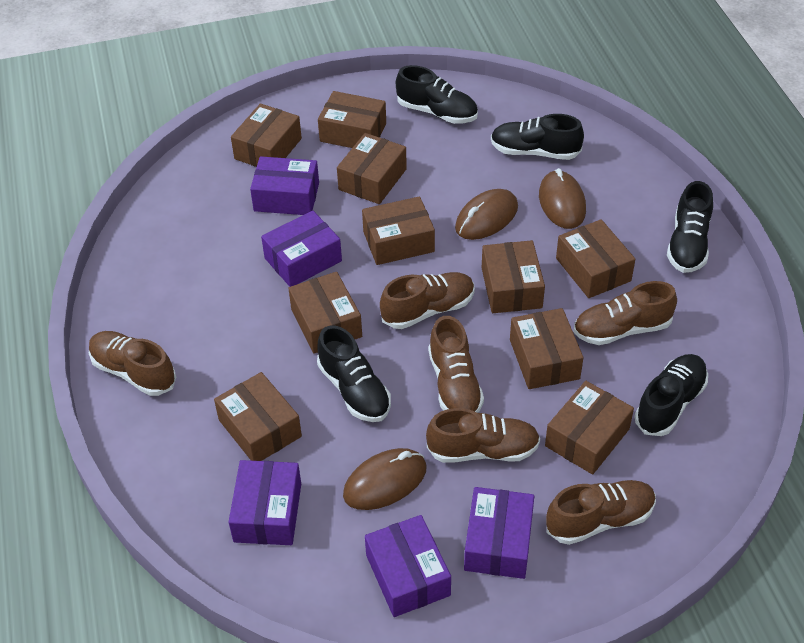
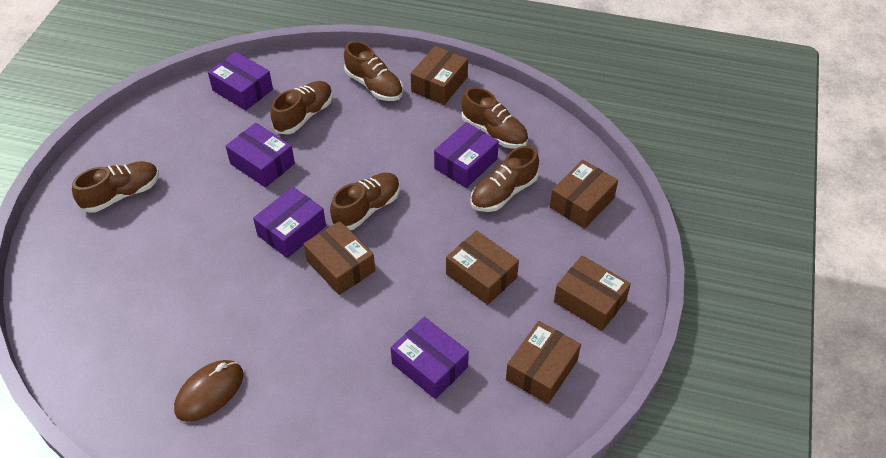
black shoe: [317,325,391,422] [396,65,478,124] [491,114,584,160] [635,354,708,436] [667,181,713,273] = 5 -> none = 0
brown box: [214,372,302,461] [231,104,302,167] [288,272,362,354] [318,91,386,148] [337,133,407,204] [362,196,435,265] [482,240,545,313] [510,308,583,389] [545,381,634,475] [556,219,635,298] = 10 -> [304,221,375,295] [411,46,468,105] [446,230,519,305] [506,321,581,404] [550,160,618,229] [554,255,631,331] = 6
brown mouse: [343,448,427,510] [455,189,518,240] [539,168,586,229] = 3 -> [174,360,243,422] = 1

